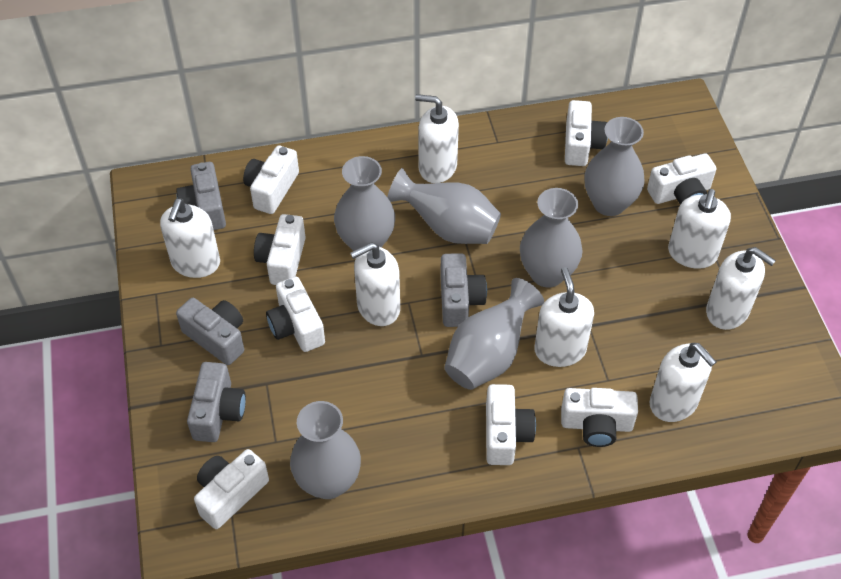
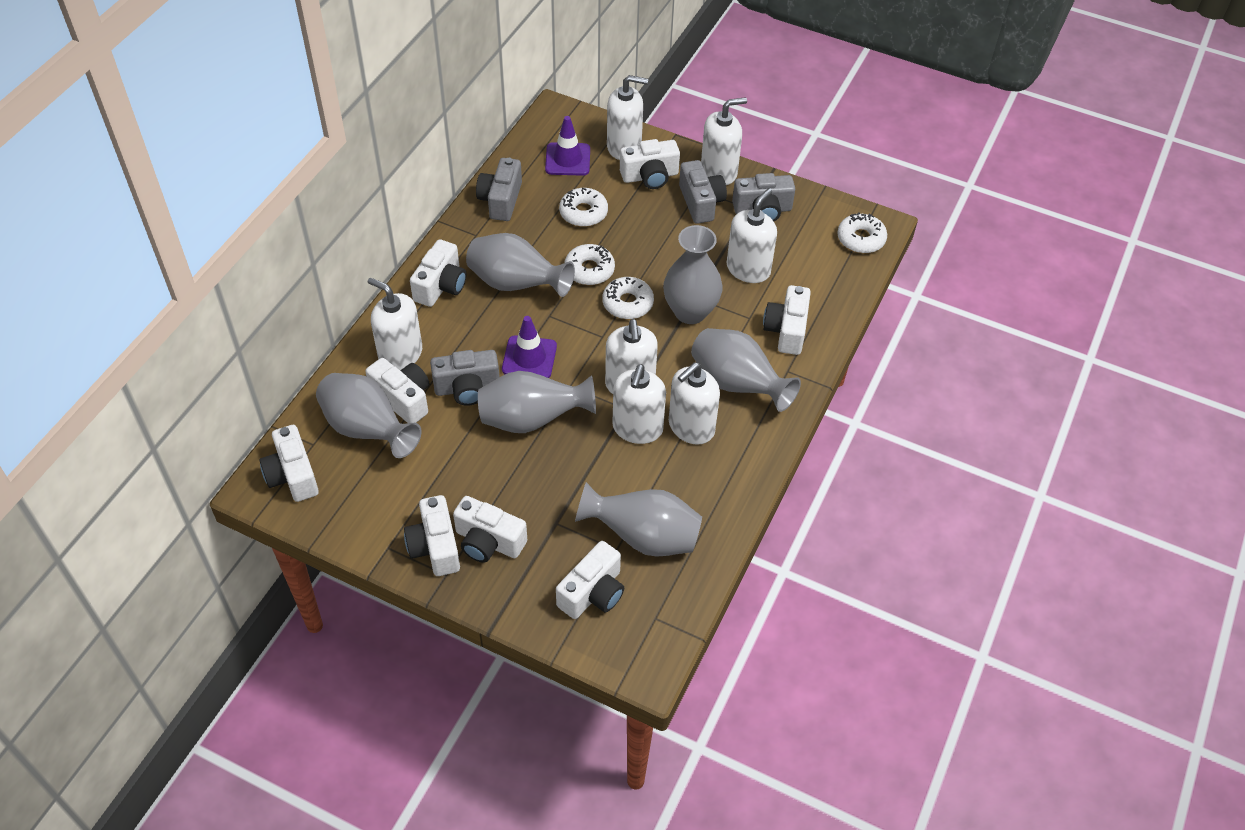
purple traffic cone: none = 0 -> [502,316,557,378] [545,116,590,176] = 2
white donut: none = 0 -> [559,188,608,227] [564,244,615,285] [602,277,654,319] [837,213,887,253] = 4

